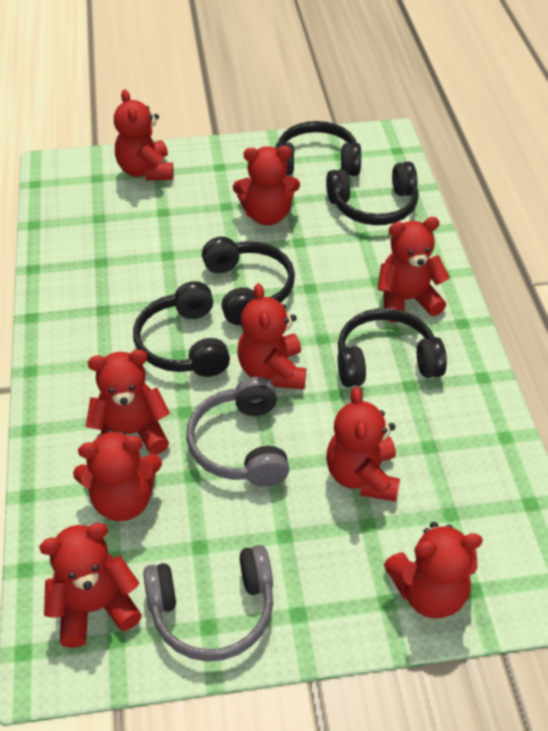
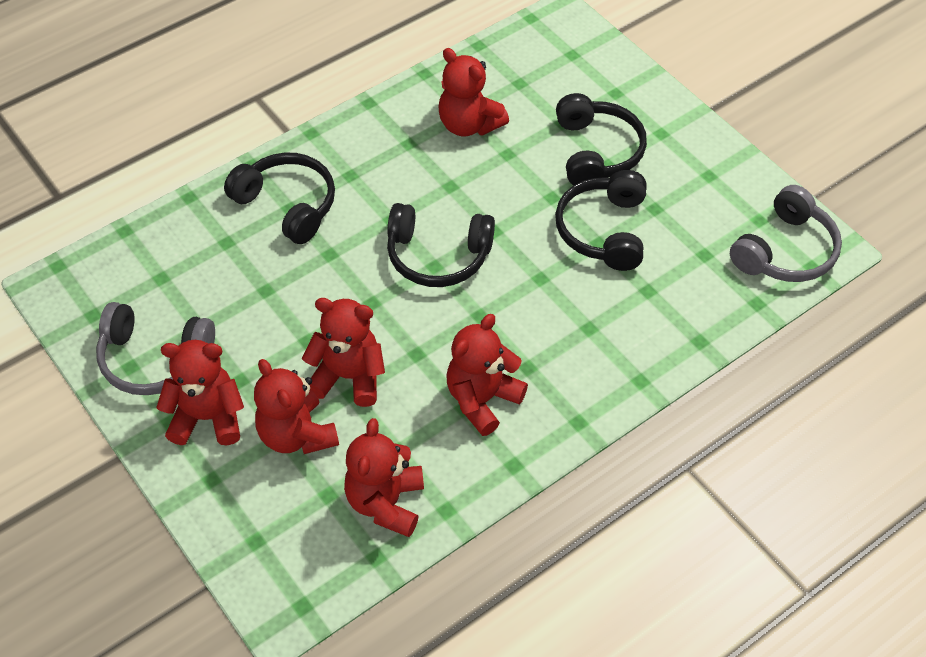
black headphones: [133,281,230,377] [202,237,295,325] [275,121,361,176] [326,162,419,225] [338,308,447,387] = 5 -> [224,153,335,244] [387,203,495,287] [555,170,647,271] [556,93,647,186] = 4
red teddy bear: [39,523,142,648] [73,430,162,521] [86,350,170,455] [114,90,174,181] [233,146,300,226] [238,283,306,389] [326,387,400,502] [377,217,450,322] [384,522,483,618] = 9 -> [156,340,244,445] [254,359,339,454] [302,298,385,407] [344,418,424,537] [438,48,509,136] [447,314,528,436] = 6

